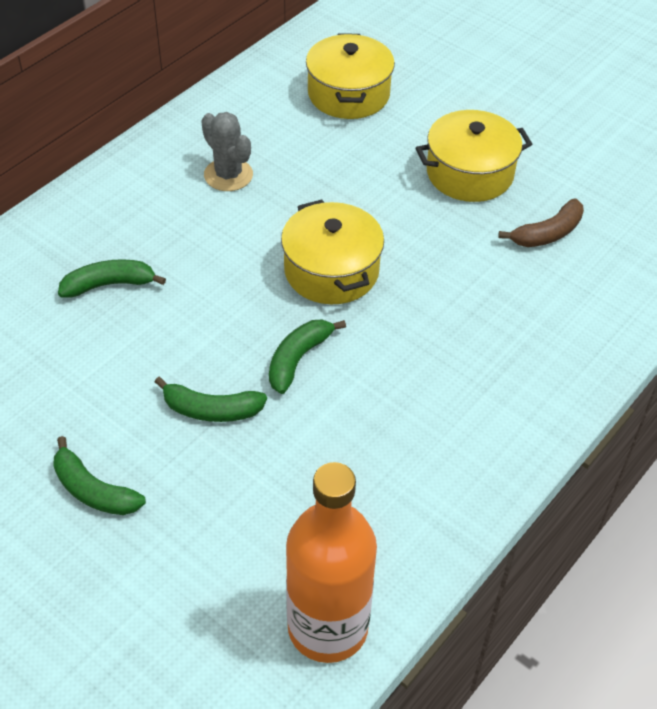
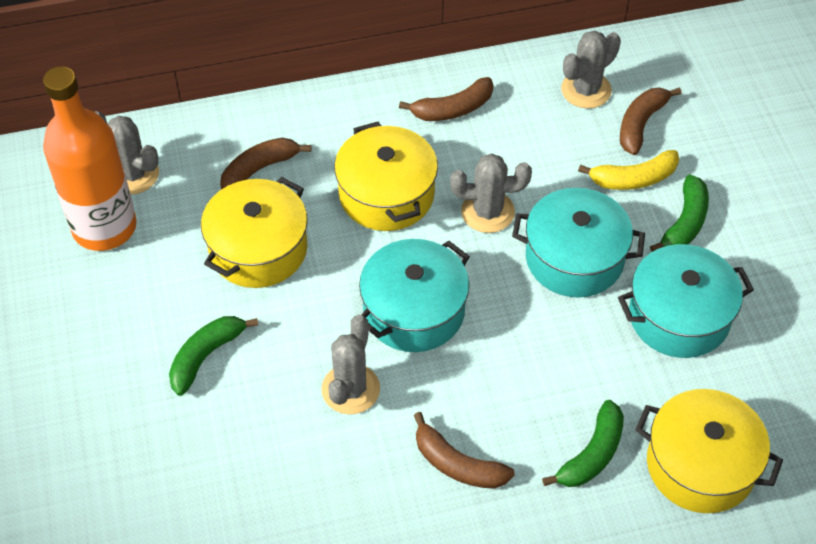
brown banana: [498,199,584,247] = 1 -> [220,138,311,190] [399,77,493,121] [414,412,515,489] [620,87,682,155] = 4
green banana: [53,436,146,515] [58,259,166,298] [155,377,267,422] [269,320,346,394] = 4 -> [169,316,258,396] [542,400,624,487] [650,174,709,252] = 3
grey cactus: [201,112,253,191] = 1 -> [95,111,159,194] [322,315,380,414] [450,153,532,233] [561,31,621,109] = 4
turquoise pot: none = 0 -> [359,239,470,352] [512,188,645,298] [618,244,754,358] = 3
yellow banana: none = 0 -> [578,150,679,190] = 1

